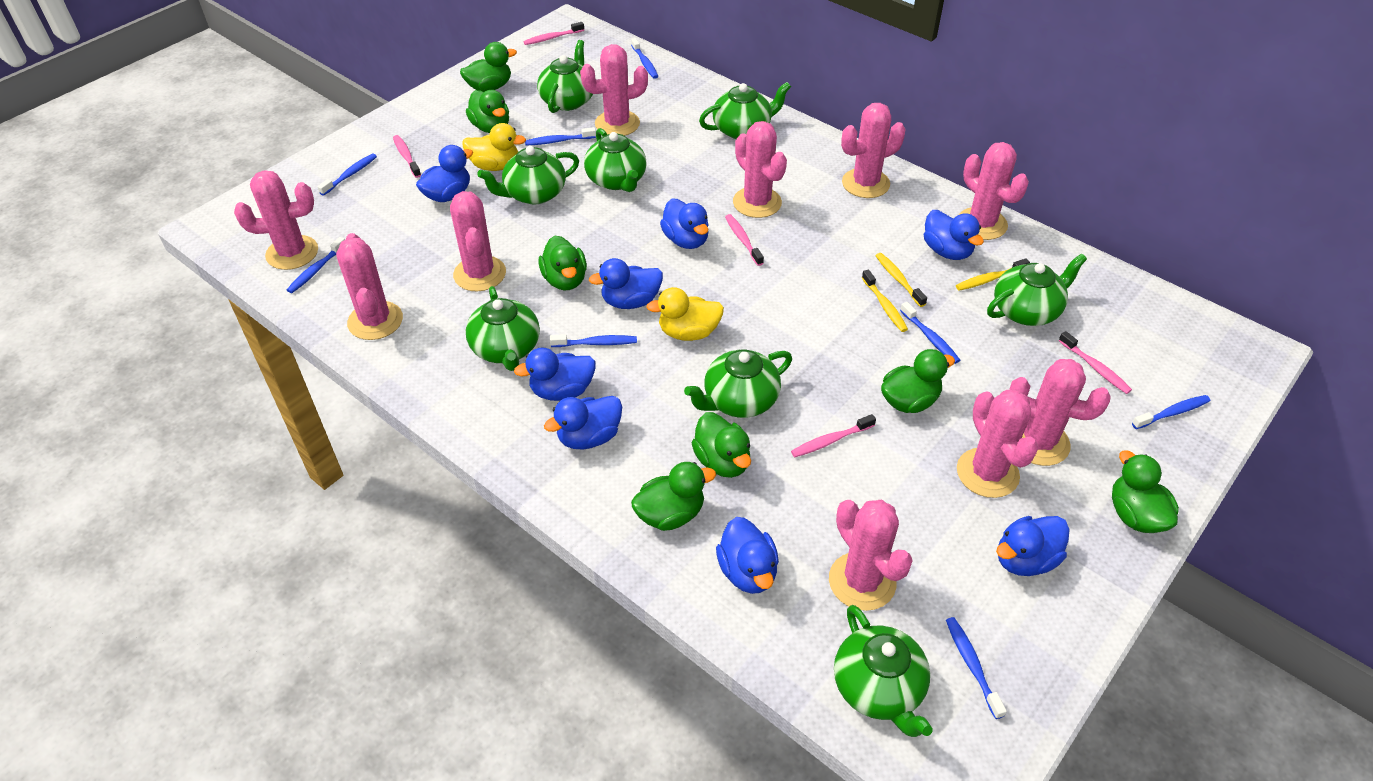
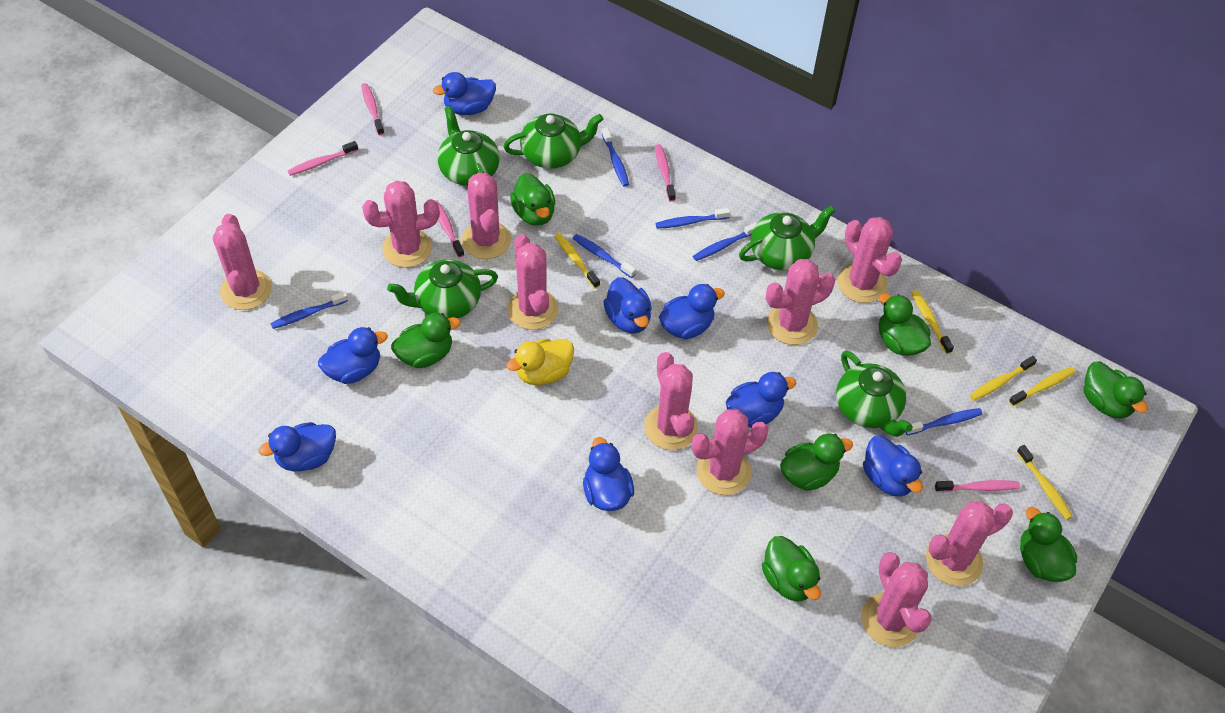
blue toothbrush: [287,237,345,293] [317,154,377,196] [525,127,596,146] [550,334,637,347] [631,38,658,79] [900,302,960,364] [946,617,1007,719] [1132,395,1210,429] = 8 -> [270,291,348,329] [573,234,636,278] [602,128,629,187] [655,208,730,229] [693,222,757,261] [905,408,983,435] = 6
green teapot: [466,286,540,371] [477,146,579,204] [537,40,593,113] [584,128,647,192] [684,349,792,418] [699,82,791,139] [834,605,933,737] [987,254,1087,326] = 8 -> [387,259,498,318] [437,106,500,186] [503,113,603,169] [739,206,835,271] [836,351,913,437] = 5
yellow duck: [463,123,526,171] [646,287,724,341] = 2 -> [507,339,574,385] = 1
yellow toothbrush: [862,270,908,332] [876,253,927,307] [956,258,1030,291] = 3 -> [555,233,600,288] [911,290,954,354] [970,356,1037,401] [1009,367,1075,406] [1017,445,1073,520] = 5

